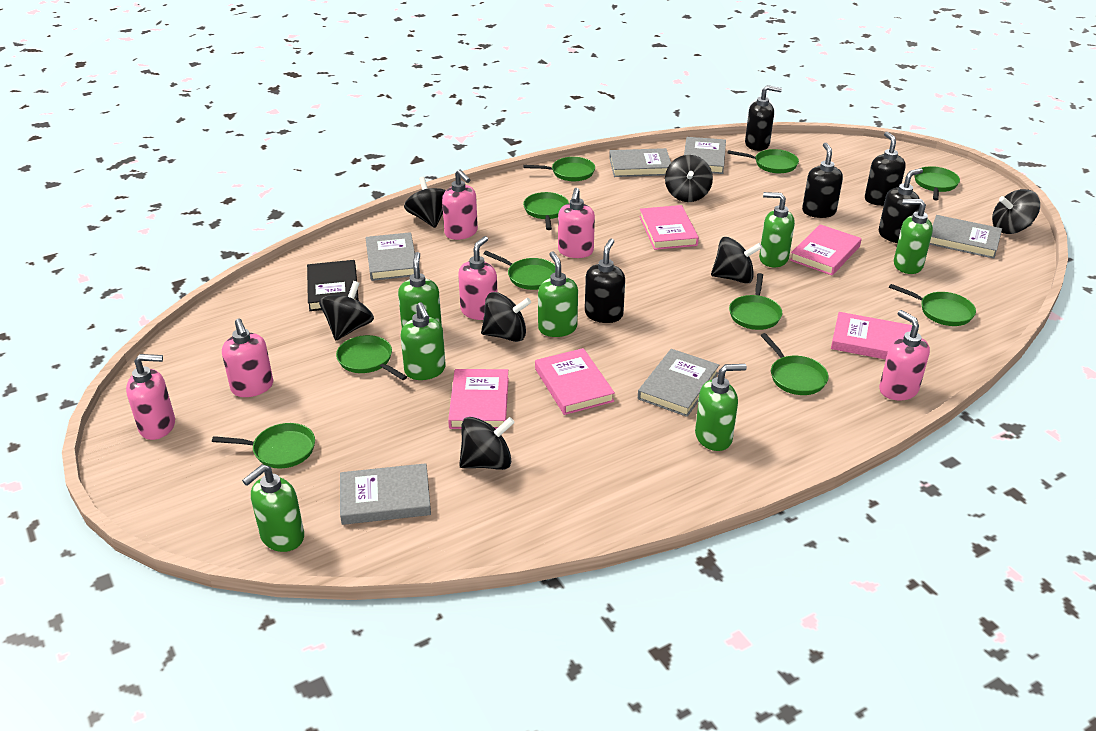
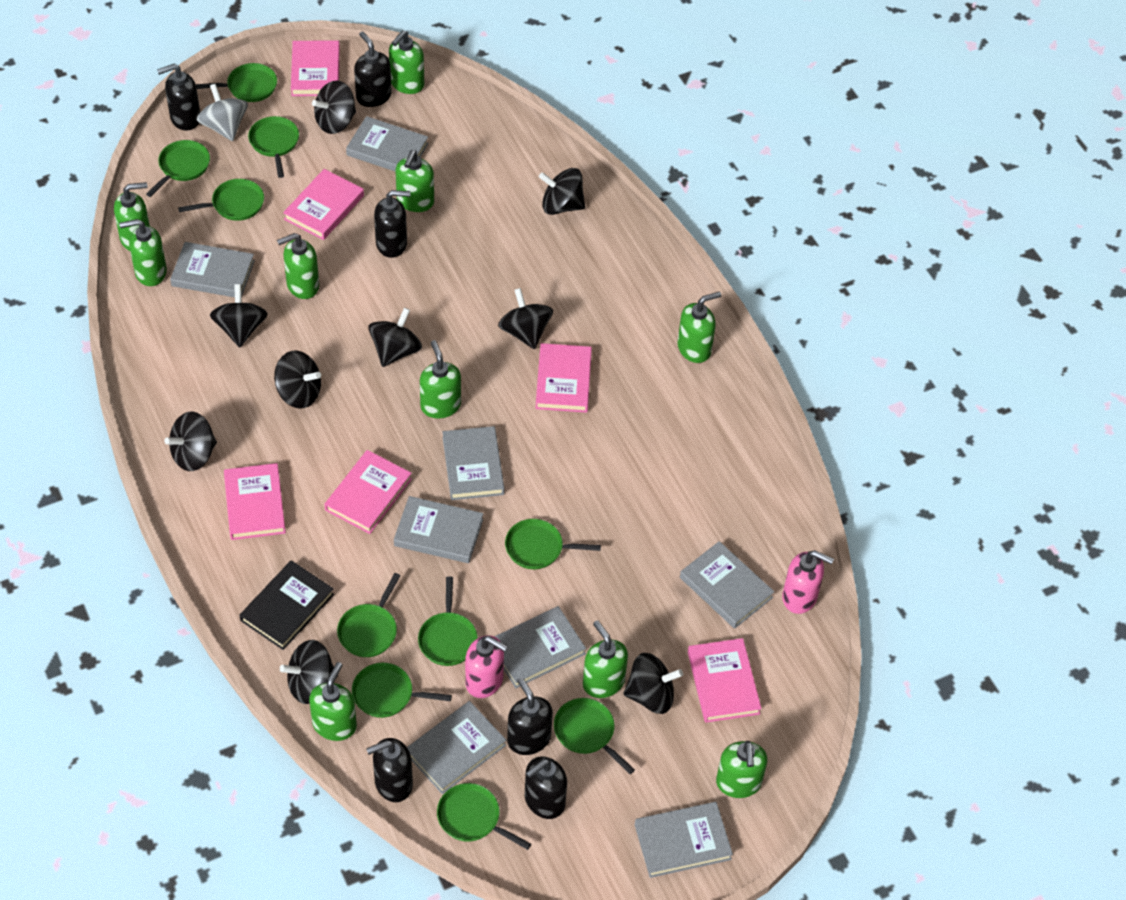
black soap dispenser: [585,239,625,323] [745,85,782,151] [802,143,843,218] [865,132,905,206] [879,168,923,243] = 5 -> [157,64,200,131] [354,31,392,107] [366,738,413,802] [374,190,411,258] [507,677,553,755] [525,757,567,819] = 6
black spinning top: [319,281,374,340] [404,177,446,228] [459,417,515,470] [481,292,531,342] [665,155,713,202] [711,237,762,284] [992,189,1040,234] = 7 -> [164,412,217,471] [210,284,268,347] [274,350,321,409] [280,640,338,704] [312,80,356,134] [369,308,422,367] [498,288,553,349] [539,168,585,215] [624,653,683,714] = 9
green soap dispenser: [242,465,304,552] [398,252,442,328] [400,302,446,380] [538,251,578,337] [695,364,747,451] [759,192,795,267] [894,199,933,274] = 7 -> [114,182,150,251] [119,219,167,286] [277,233,319,299] [309,662,357,741] [389,30,425,94] [395,150,434,212] [420,340,461,418] [583,620,628,698] [678,292,721,363] [716,741,767,798] = 10
grey book: [340,463,431,525] [366,232,415,281] [609,148,671,177] [638,349,719,417] [684,137,726,174] [929,215,1002,258] = 6 -> [170,242,255,297] [346,116,429,171] [394,496,483,563] [407,701,506,794] [443,426,505,500] [494,606,586,688] [635,802,733,878] [680,541,774,629] = 8
grey spinning top: none = 0 -> [197,84,248,141] = 1
pink book: [448,369,509,429] [535,348,615,415] [639,205,699,250] [790,224,862,275] [831,312,912,360] = 5 -> [224,463,286,540] [283,169,364,240] [291,41,340,96] [325,450,412,534] [536,343,592,413] [688,638,762,723] = 6
pink soap dispenser: [126,354,175,440] [222,318,273,397] [442,170,478,240] [458,236,497,320] [558,188,595,258] [879,310,930,400] = 6 -> [465,635,508,698] [782,550,834,614] = 2

